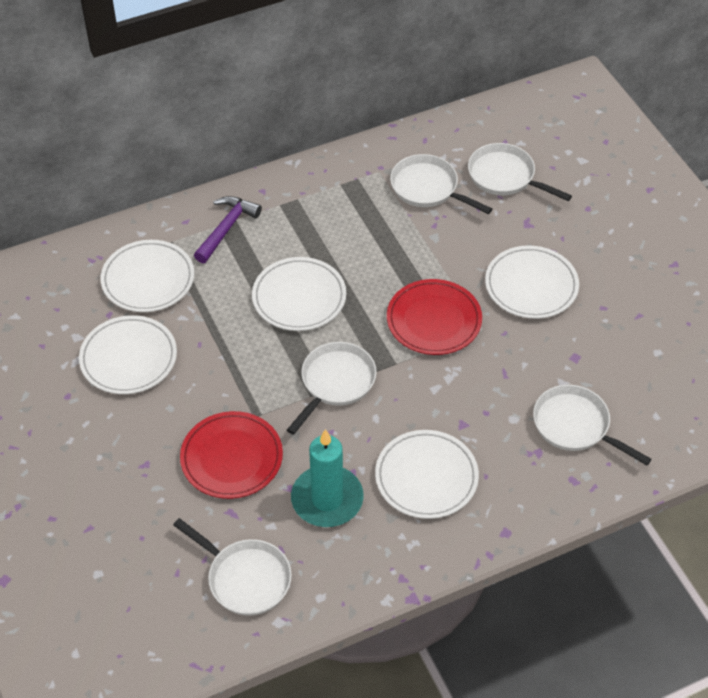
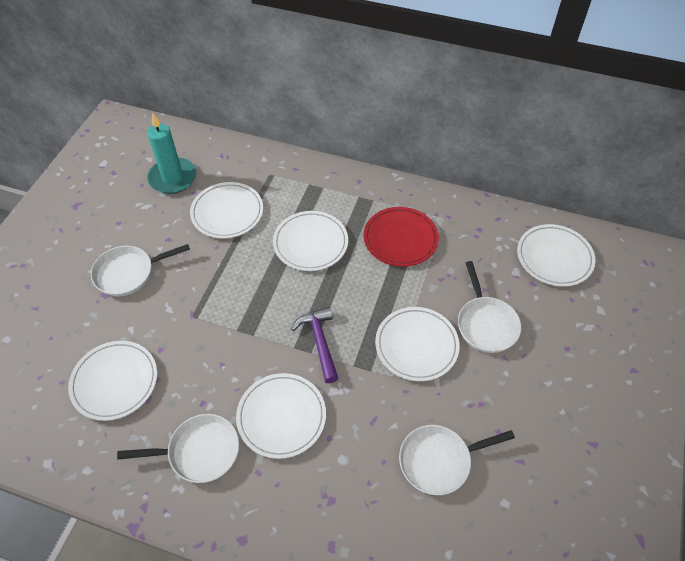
red plate: [180,411,283,499] [387,279,482,355] = 2 -> [364,207,439,267] = 1
white pan: [173,518,292,616] [287,342,377,435] [390,154,492,214] [468,143,572,201] [533,385,652,465] = 5 -> [91,244,190,297] [117,414,239,483] [399,425,515,495] [458,261,521,353] = 4
white plate: [79,315,177,394] [101,240,194,312] [252,257,346,331] [375,430,479,519] [485,245,579,319] = 5 -> [68,341,157,421] [190,182,263,239] [236,373,326,459] [273,211,348,271] [375,307,460,381] [517,224,596,287] = 6

